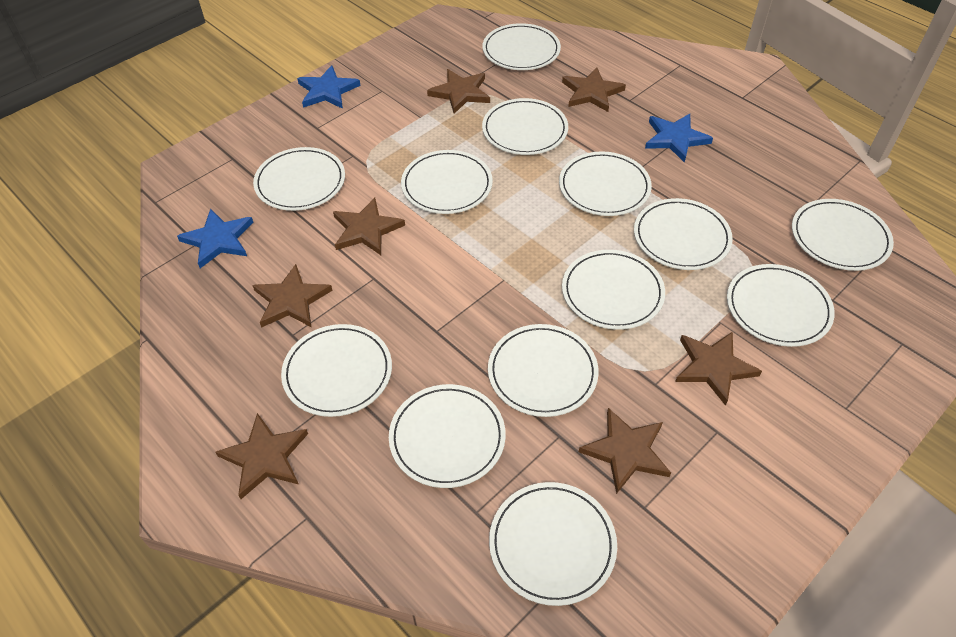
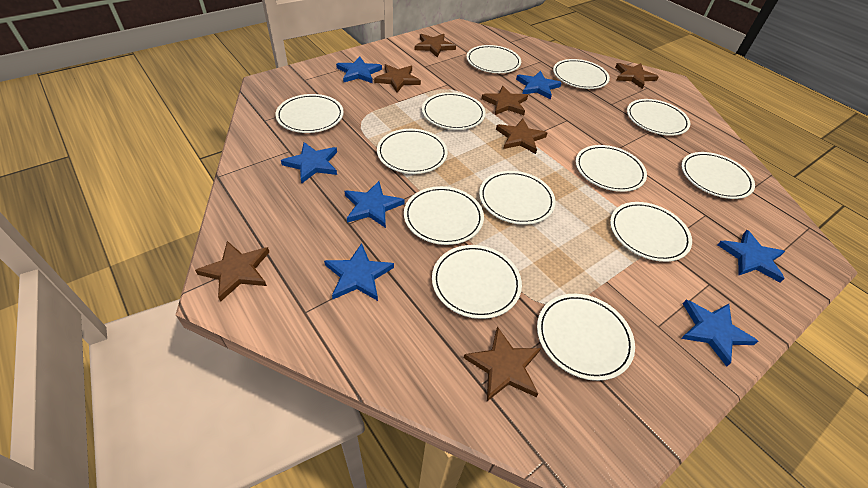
blue star: [177,209,254,268] [297,65,361,109] [645,114,713,163] = 3 -> [281,142,337,183] [324,243,394,301] [336,56,382,84] [345,181,404,228] [516,71,562,100] [681,300,758,367] [718,230,785,283] = 7

